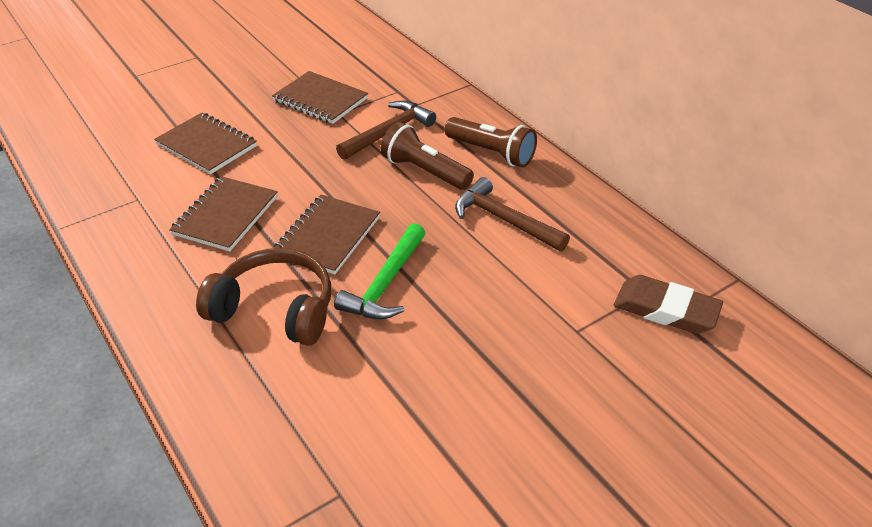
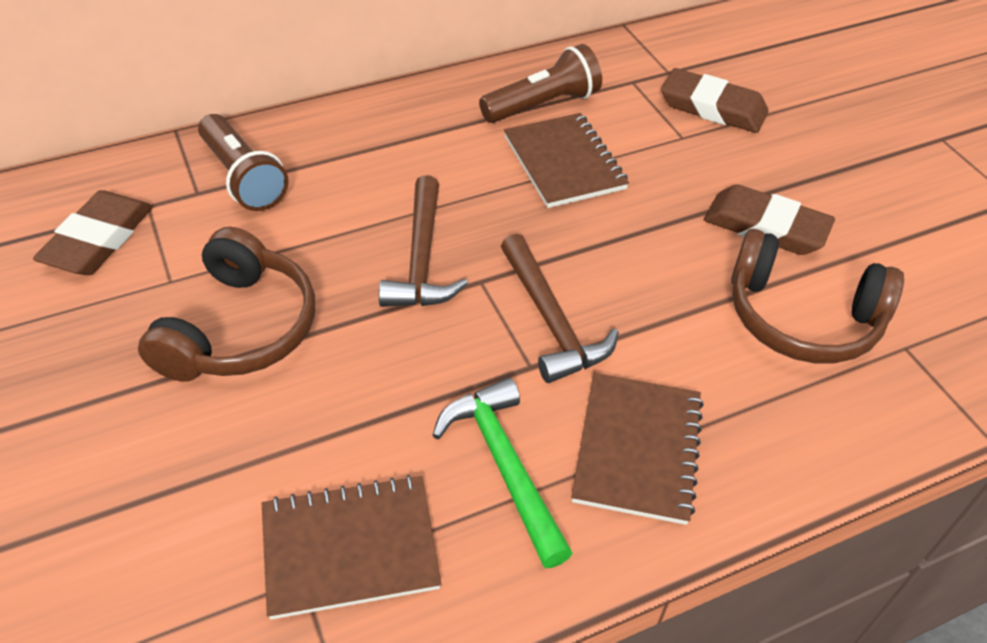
brown eraser: [614,275,723,334] = 1 -> [33,190,153,275] [661,68,769,133] [704,184,835,255] = 3
brown headphones: [196,248,331,346] = 1 -> [138,227,315,382] [731,229,904,364] = 2
brown notebook: [154,113,257,174] [169,176,278,252] [272,71,368,124] [274,195,380,274] = 4 -> [262,475,441,620] [504,113,629,208] [571,373,704,525] = 3

